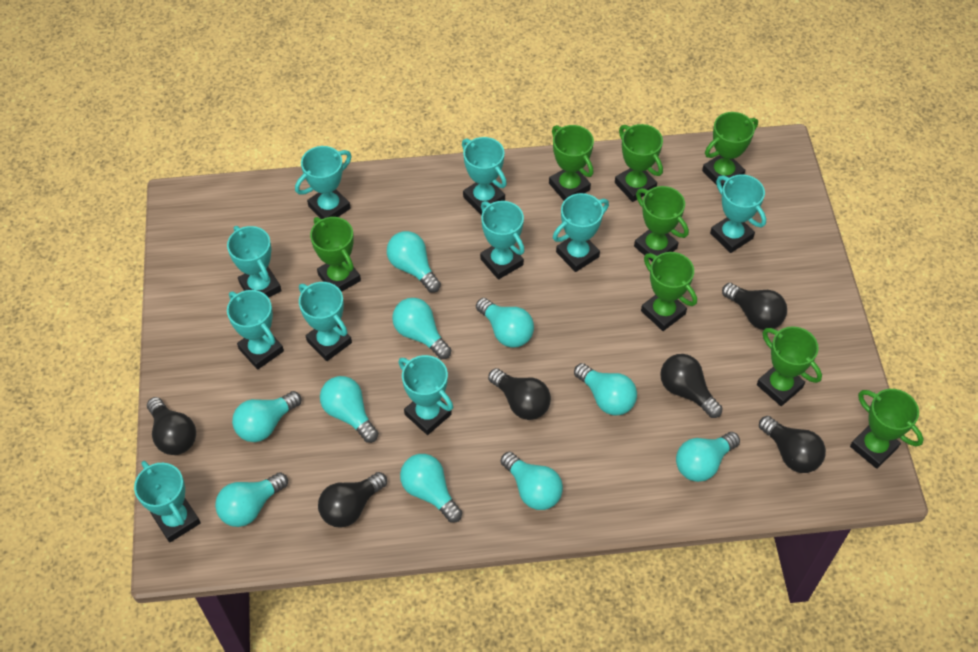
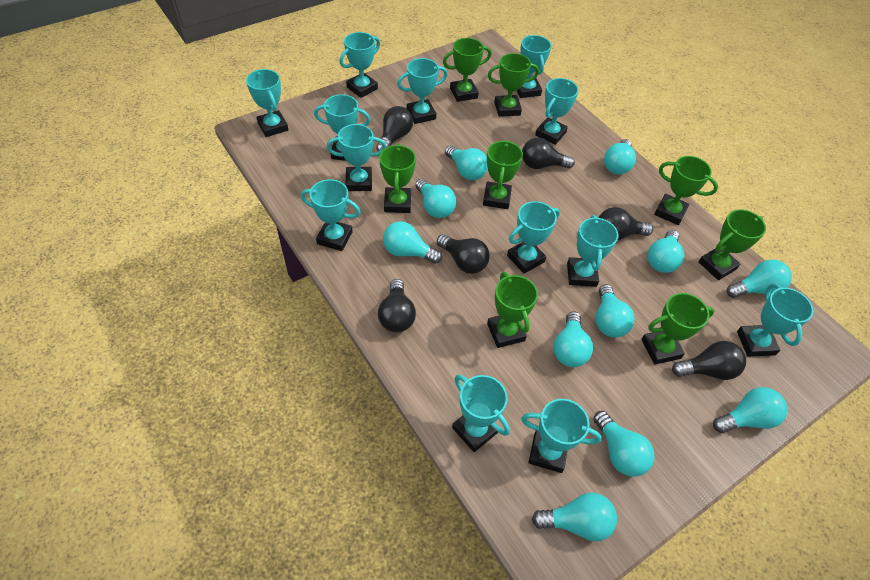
turquoise light bulb: [215,472,288,527] [232,391,301,442] [320,376,379,443] [387,231,441,293] [392,298,451,359] [400,454,462,523] [476,298,534,348] [501,452,563,510] [574,363,637,415] [676,432,740,482] = 10 -> [383,221,442,264] [415,179,456,218] [445,145,488,180] [532,493,617,542] [553,311,593,367] [593,411,655,477] [595,284,635,338] [604,139,636,174] [647,230,684,273] [713,387,788,433] [727,260,792,298] = 11
turquoise trophy: [134,461,201,542] [227,226,282,298] [227,290,284,370] [295,146,352,219] [299,282,352,361] [398,355,453,435] [462,137,507,215] [480,201,524,280] [553,193,609,272] [710,174,766,253] = 10 -> [246,69,288,137] [301,179,361,251] [314,94,371,161] [327,124,386,191] [340,32,380,98] [397,58,448,124] [452,375,510,452] [507,201,560,274] [517,35,552,98] [521,399,602,473] [535,78,579,145] [567,215,618,287] [737,283,814,357] = 13

